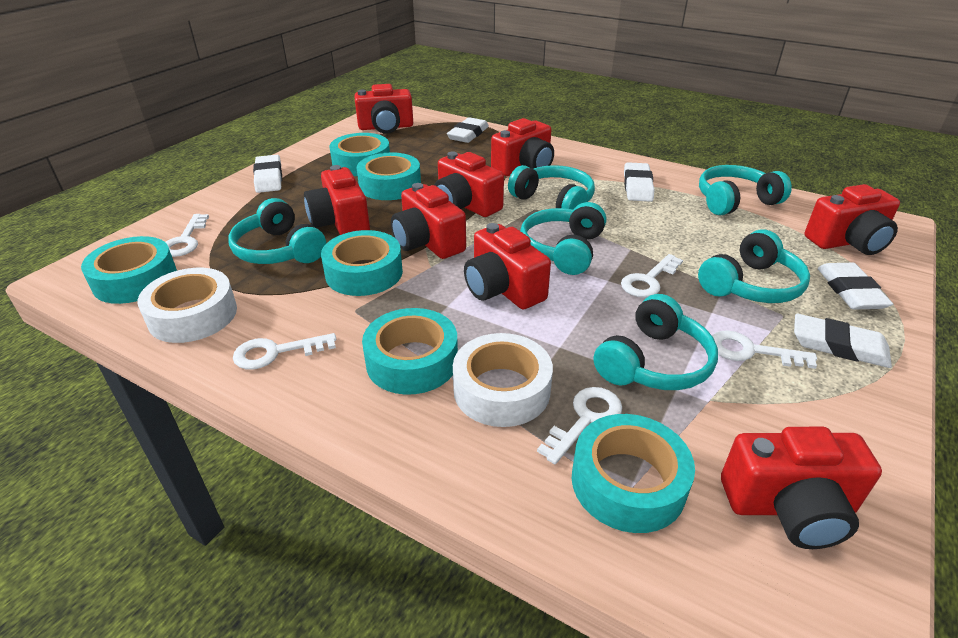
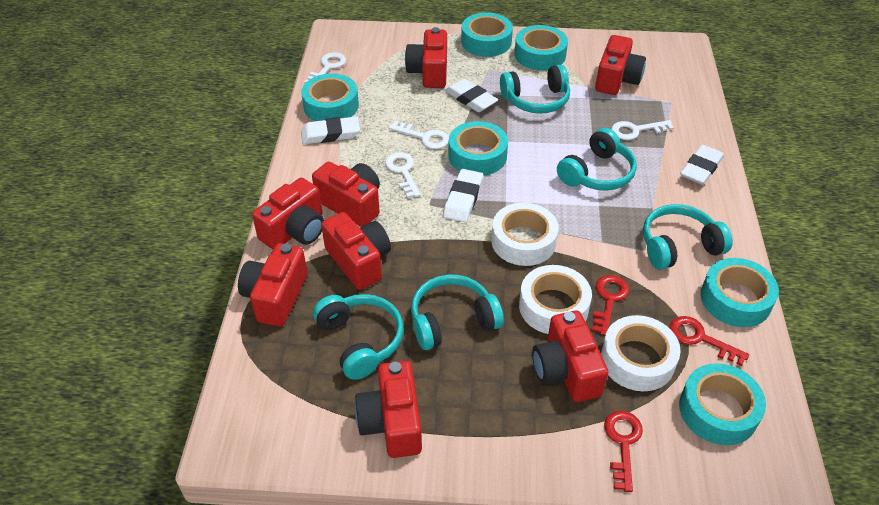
red key: none = 0 -> [592,275,629,335] [604,411,643,492] [669,316,749,366] = 3
turquoise headphones: [228,198,326,264] [508,165,595,210] [520,202,606,275] [594,294,718,390] [698,229,810,303] [699,165,792,216] = 6 -> [313,294,404,380] [411,275,504,350] [500,65,570,114] [557,128,637,191] [643,204,733,270] = 5
white eraser: [253,155,282,193] [447,117,489,143] [624,162,654,202] [794,314,892,368] [818,263,893,310] = 5 -> [301,117,360,144] [443,169,483,222] [445,78,498,112] [680,145,724,185] = 4
white key: [165,214,209,257] [233,333,336,370] [537,387,622,464] [621,254,683,298] [712,330,817,369] = 5 -> [304,52,346,84] [385,152,421,198] [389,121,449,149] [611,120,674,140] = 4
white tape: [137,268,237,343] [453,333,553,427] = 2 -> [491,203,559,266] [519,265,592,334] [601,315,680,391] = 3

